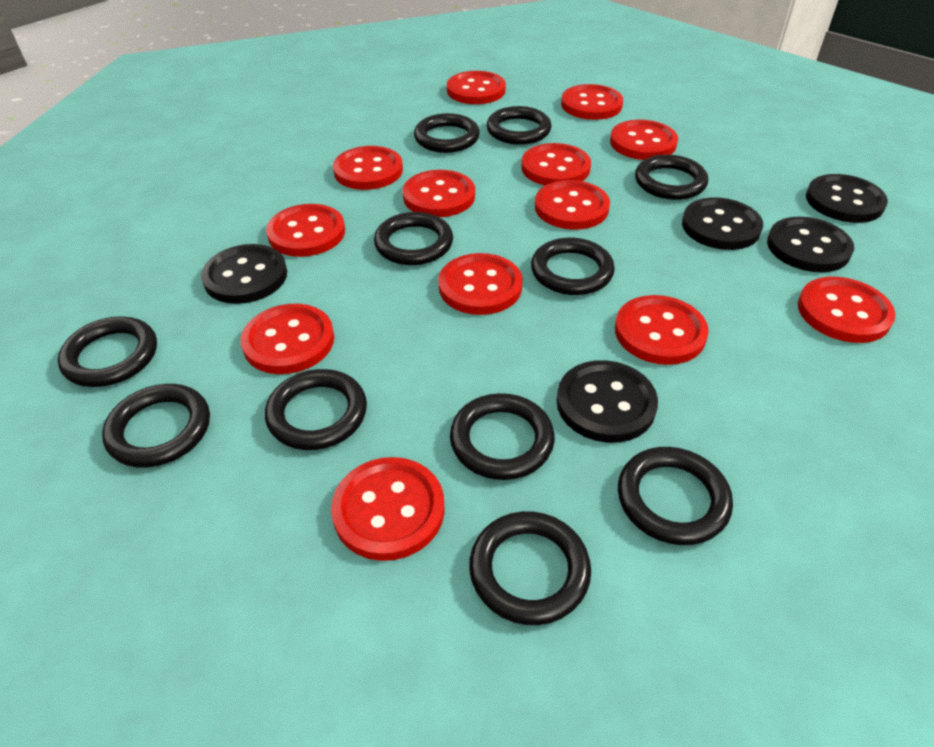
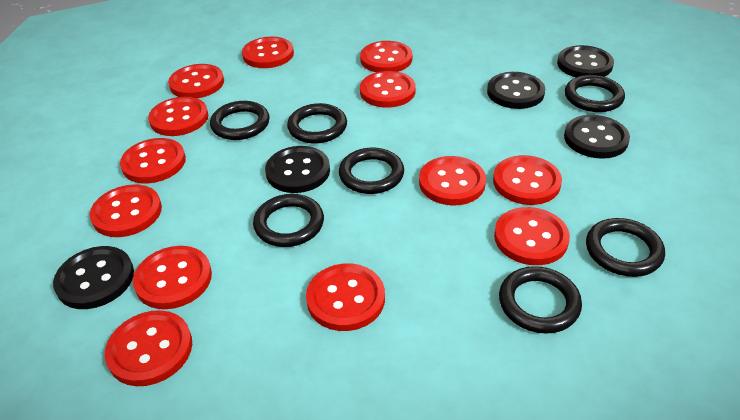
black ring: [58,316,157,387] [102,384,210,468] [265,369,367,450] [374,212,453,265] [414,113,480,153] [450,393,555,480] [469,511,591,625] [487,106,552,145] [531,238,615,295] [618,447,733,545] [635,155,708,200] = 11 -> [210,101,270,140] [253,194,324,247] [287,103,347,143] [339,147,404,194] [499,266,582,334] [565,75,625,112] [586,218,665,277] = 7

